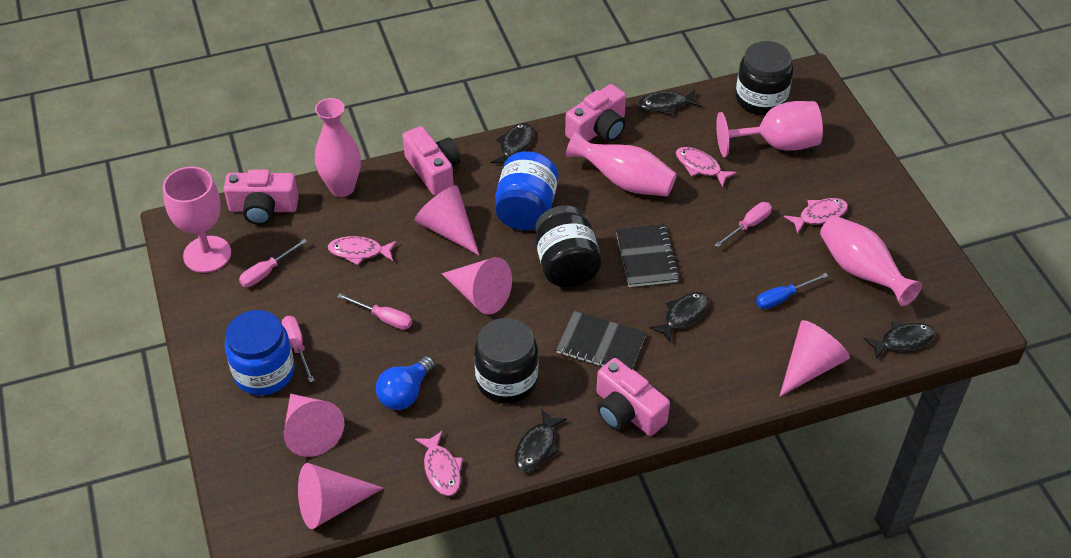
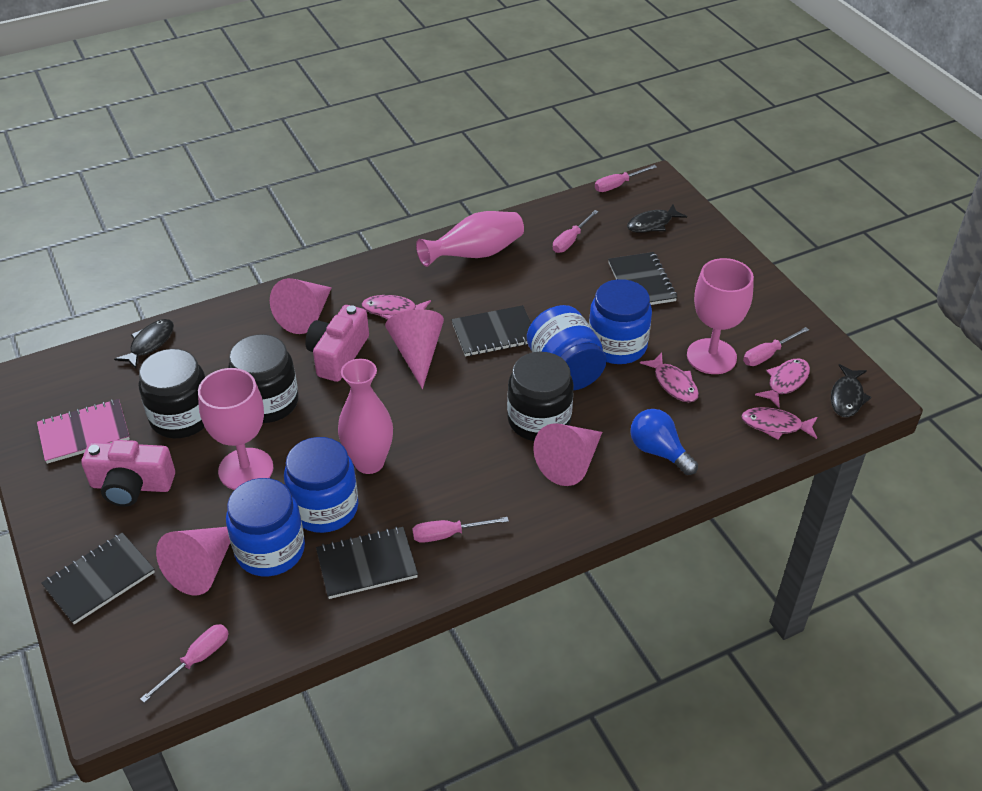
black fish: [491,123,533,163] [515,409,567,472] [638,90,701,115] [650,292,709,342] [864,322,935,359] = 5 -> [114,319,174,369] [627,204,687,233] [831,364,871,417] = 3
black notebook: [556,311,647,370] [616,224,679,287] = 2 -> [41,532,155,624] [316,527,418,599] [451,305,531,356] [608,252,677,305] = 4
blue jar: [225,310,295,395] [495,151,558,230] = 2 -> [226,478,305,576] [284,437,358,533] [527,305,606,390] [589,279,652,364] = 4
blue screwdriver: [756,273,828,309] = 1 -> none = 0
pink camera: [224,170,299,225] [403,126,461,196] [565,84,626,142] [596,358,670,436] = 4 -> [81,440,175,507] [305,305,369,382] = 2
pink cone: [284,393,344,457] [298,463,383,529] [415,185,479,255] [441,257,512,315] [779,320,850,397] = 5 -> [156,527,230,595] [270,278,332,334] [385,309,444,389] [533,423,602,486] = 4
pink notebook: none = 0 -> [37,399,130,464] = 1
pink screwdriver: [239,239,307,287] [282,316,314,382] [337,294,412,330] [715,202,772,247] = 4 -> [140,624,229,703] [413,517,509,543] [553,210,599,253] [595,165,657,192] [743,327,809,366] = 5
pink vase: [315,98,361,197] [566,131,677,197] [820,216,922,306] = 3 -> [338,359,393,474] [416,211,524,267] = 2

